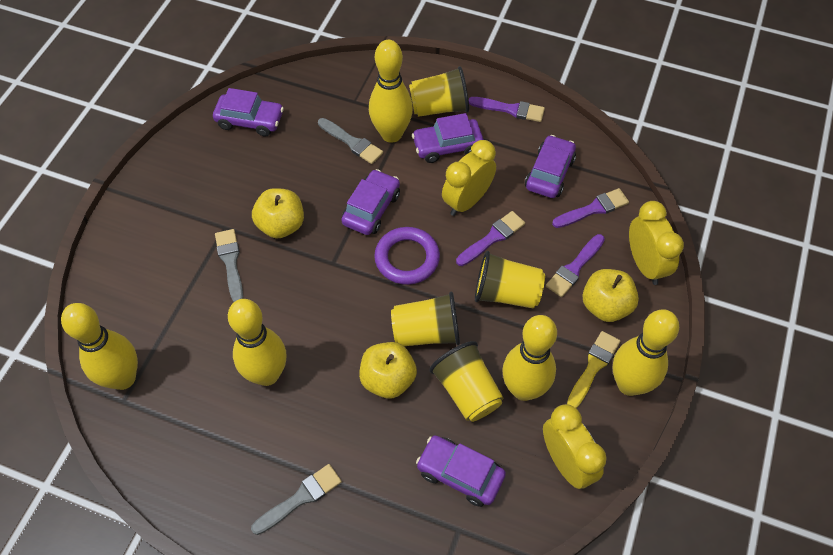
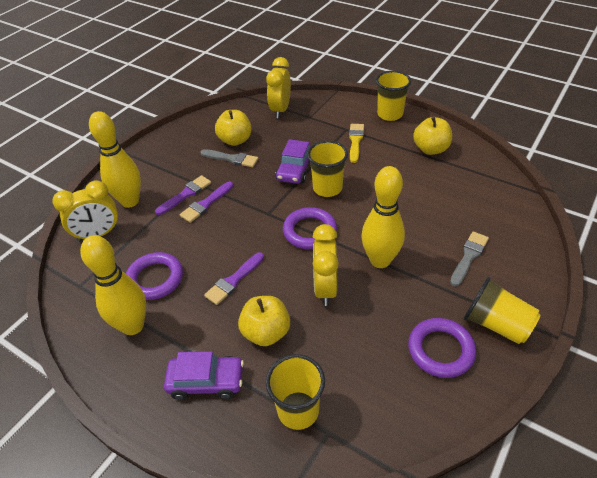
grey brush: [215,229,243,302] [251,464,342,535] [318,118,383,164] = 3 -> [201,149,258,167] [450,231,489,286] = 2
purple brush: [456,211,525,266] [469,97,545,122] [546,234,605,297] [552,188,629,228] = 4 -> [155,175,211,215] [180,182,233,223] [204,252,264,305] = 3
purple car: [213,88,284,136] [341,169,400,235] [412,113,484,163] [416,436,506,507] [525,135,576,198] = 5 -> [164,351,244,400] [275,139,312,184] = 2
purple ring: [374,227,440,285] = 1 -> [126,252,183,300] [283,207,337,249] [408,318,476,378] = 3
yellow bowling pin: [61,303,138,390] [228,299,286,386] [369,40,413,143] [502,315,557,401] [613,309,679,396] = 5 -> [80,235,146,335] [89,111,141,208] [361,166,405,268] = 3

